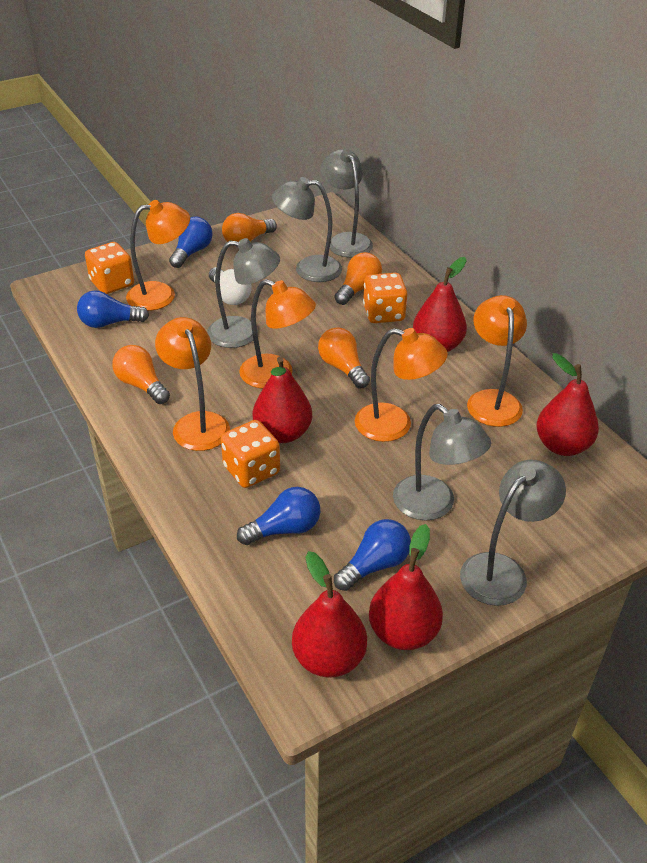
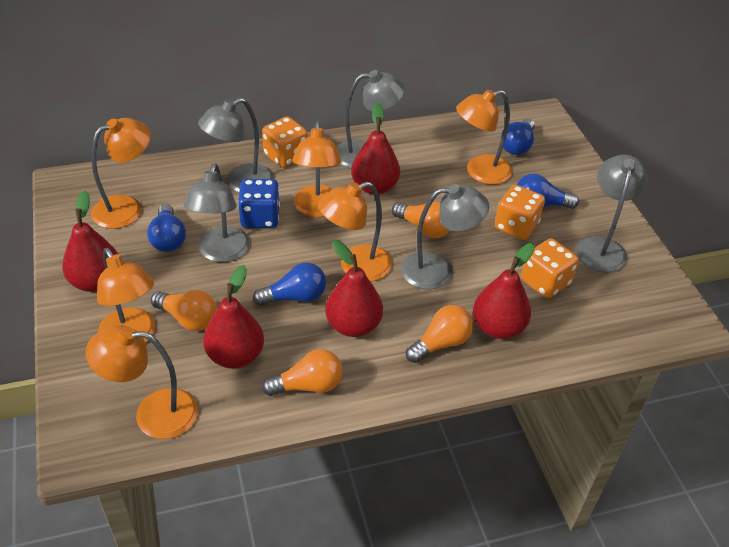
blue dice: none = 0 -> [238,179,280,228] = 1
orange lamp: [126,200,190,311] [155,317,230,451] [239,279,316,389] [355,328,448,442] [467,295,527,427] = 5 -> [85,325,198,439] [91,118,151,229] [97,248,155,343] [292,121,342,217] [318,182,392,282] [456,89,513,185] = 6
white light bulb: [209,267,252,305] = 1 -> none = 0

